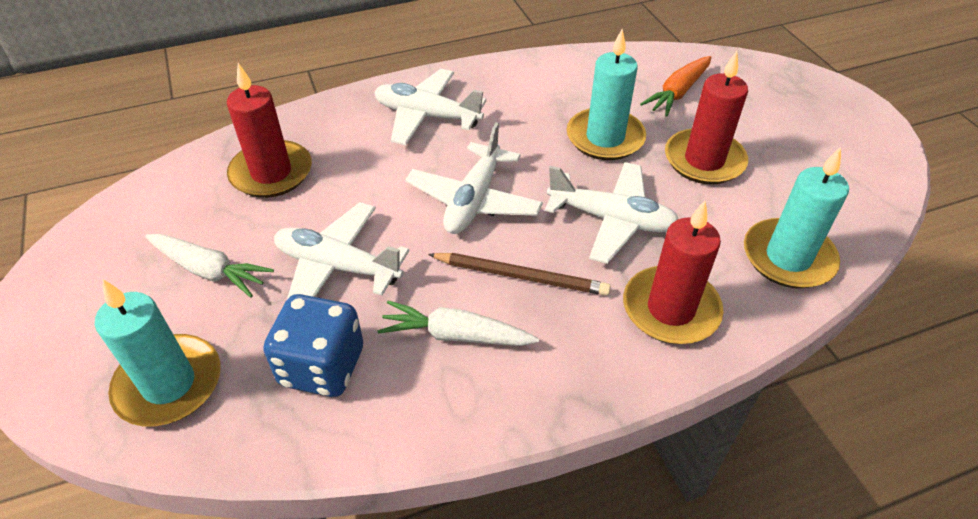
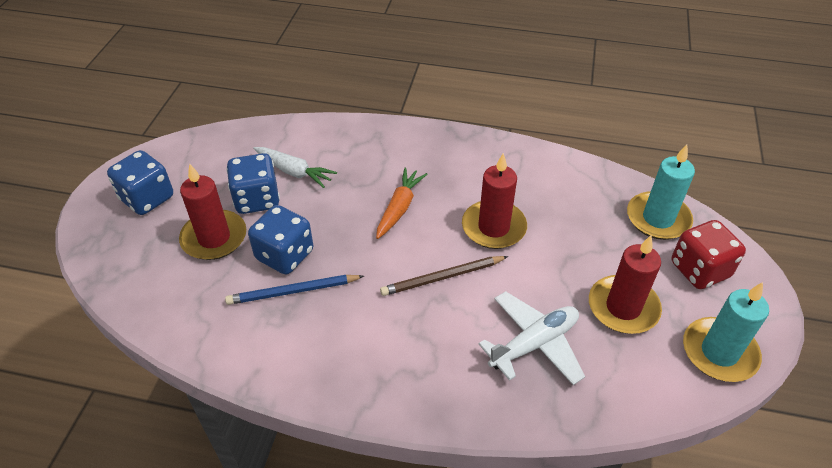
blue dice: [263,294,363,397] = 1 -> [107,150,173,215] [226,153,280,214] [248,205,313,274] = 3
blue pencil: none = 0 -> [225,275,364,305] = 1
red dice: none = 0 -> [672,220,746,289] = 1
turquoise candle: [95,279,221,426] [567,29,646,160] [744,147,849,288] = 3 -> [627,144,695,240] [683,282,769,382] = 2
white carrot: [145,234,274,298] [377,301,539,346] = 2 -> [253,147,337,188] = 1
white plane: [274,202,409,299] [374,69,487,145] [405,123,543,234] [545,162,678,264] = 4 -> [479,291,585,385] = 1

